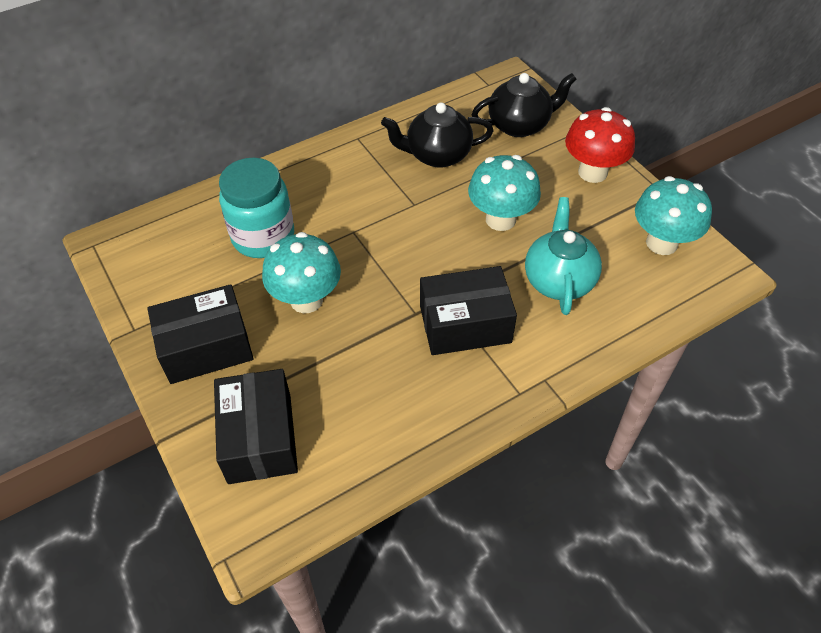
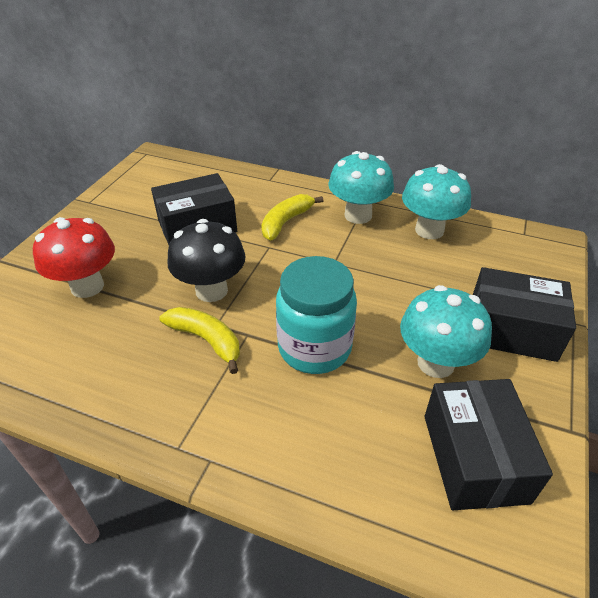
black mushroom: none = 0 -> [167,219,246,302] = 1
black teapot: [381,102,494,168] [471,73,576,137] = 2 -> none = 0
turquoise teapot: [525,197,602,315] = 1 -> none = 0
yellow banana: none = 0 -> [159,307,240,374] [261,194,323,241] = 2

